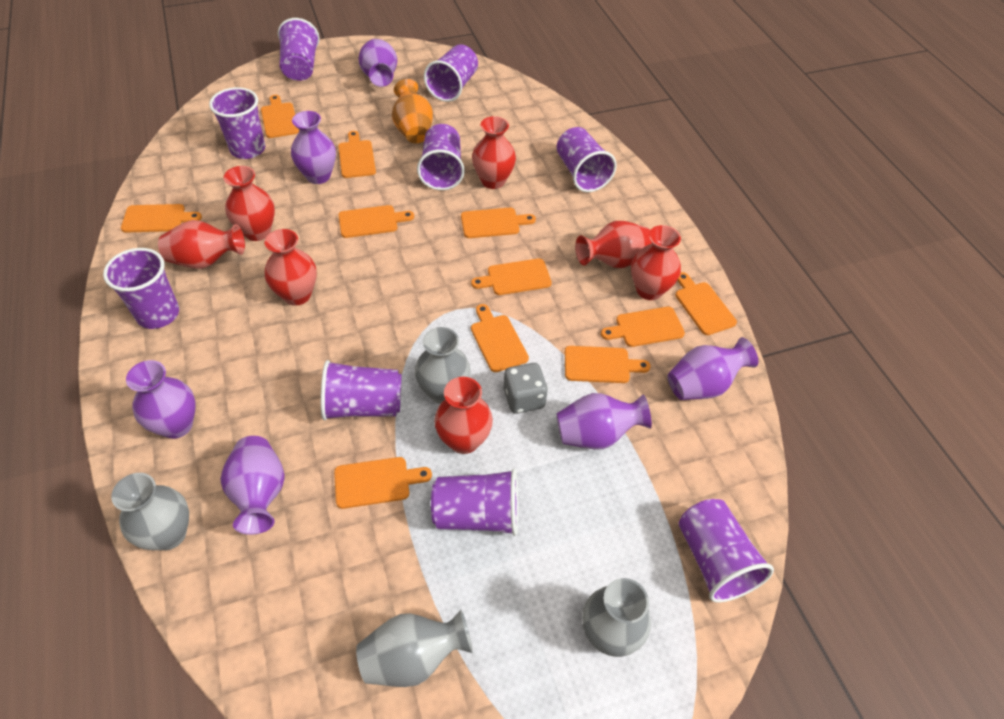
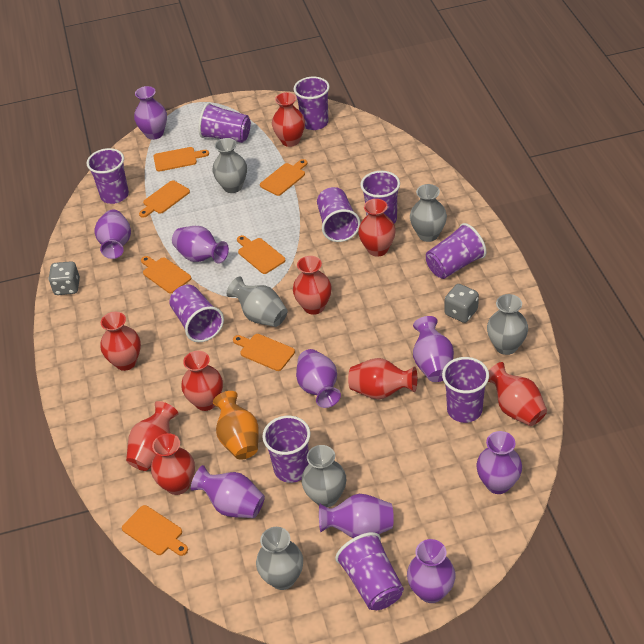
grey dice: [504,363,548,414] = 1 -> [48,261,80,295] [445,284,479,323] = 2
grey vase: [111,473,189,550] [356,610,473,687] [415,327,471,404] [582,578,651,657] = 4 -> [212,138,247,193] [227,276,287,327] [256,527,303,590] [301,445,346,507] [410,184,447,242] [487,294,528,355] = 6
orange cutting board: [121,204,202,233] [261,95,299,138] [334,457,432,509] [338,131,376,178] [338,205,414,238] [461,208,536,238] [471,258,552,295] [471,304,529,372] [565,346,651,383] [601,307,685,347] [675,272,737,335] = 11 -> [122,505,188,556] [139,180,190,218] [141,256,191,293] [153,147,209,172] [233,334,295,371] [237,235,286,274] [260,159,307,196] = 7
purple cup: [103,248,179,329] [209,87,265,159] [278,18,319,81] [321,360,402,421] [417,124,465,190] [424,44,478,102] [431,469,518,536] [557,127,617,192] [679,499,774,603] = 9 -> [87,148,129,204] [169,285,224,342] [199,103,251,143] [262,416,310,483] [294,77,330,130] [317,187,360,242] [335,532,404,610] [360,171,400,224] [426,223,486,279] [442,357,489,423] = 10
purple vase: [126,360,196,439] [221,436,285,535] [291,111,336,184] [359,39,397,87] [556,393,652,450] [668,337,758,400] = 6 -> [94,210,131,259] [134,86,167,140] [172,226,229,264] [191,465,265,518] [296,349,341,408] [319,494,394,538] [407,539,455,603] [413,316,454,382] [476,431,522,494] = 9
red vase: [158,220,245,269] [224,166,275,241] [264,229,317,306] [434,377,493,454] [472,116,516,189] [575,221,652,268] [631,225,681,300] = 7 -> [100,312,141,371] [126,401,178,471] [151,433,195,495] [181,351,223,411] [272,92,305,147] [293,256,332,315] [348,358,417,400] [358,199,396,257] [488,362,547,426] = 9

